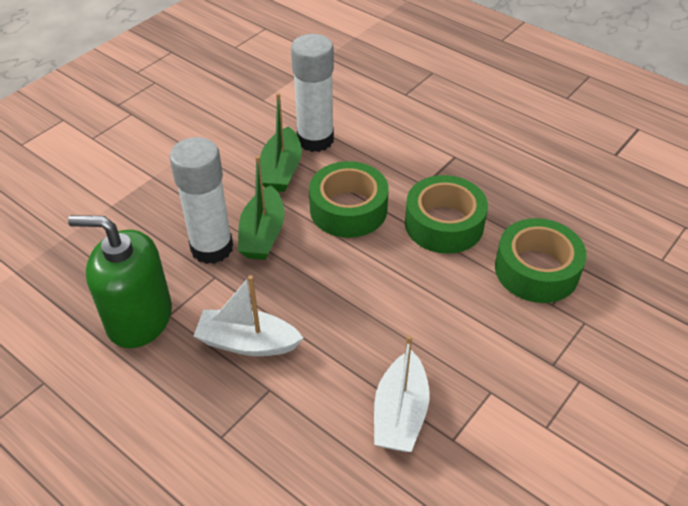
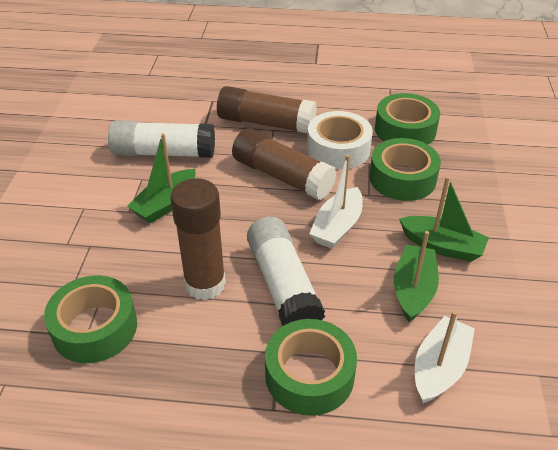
brown glue stick: none = 0 -> [170,178,226,300] [217,86,317,134] [232,128,337,200] = 3
green boat: [238,155,285,260] [260,93,302,192] = 2 -> [127,133,196,223] [394,231,439,322] [399,176,489,262] = 3
green soap dispenser: [68,215,172,348] = 1 -> none = 0
green tape: [309,161,389,238] [405,175,488,254] [495,218,587,303] = 3 -> [44,275,137,363] [265,319,357,416] [369,138,441,201] [375,93,440,144] = 4
white tape: none = 0 -> [307,111,373,169] = 1

